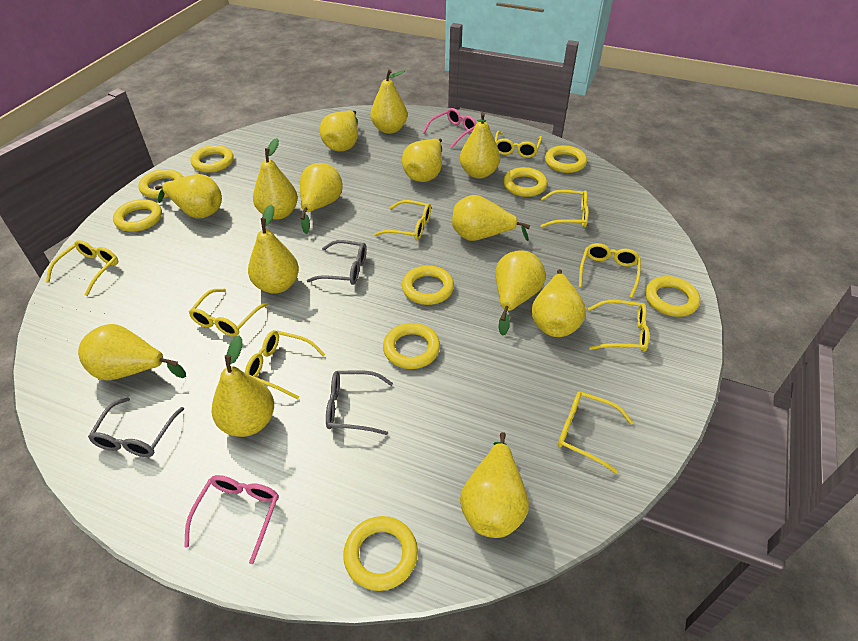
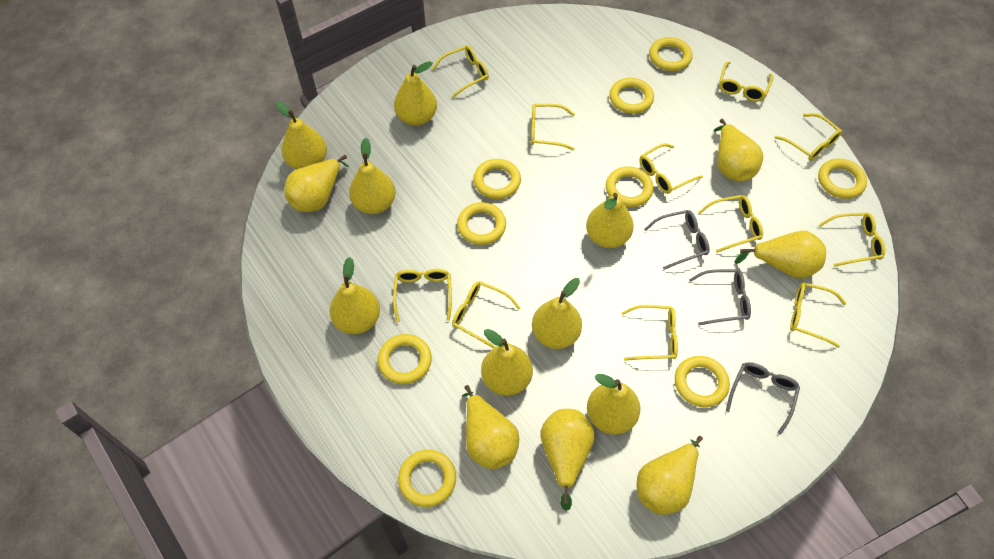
pink glasses: [184,475,279,564] [423,108,477,148] = 2 -> none = 0
yellow glasses: [46,240,118,296] [189,289,268,337] [245,330,325,399] [374,200,431,241] [495,131,542,158] [541,190,589,228] [558,391,634,474] [579,243,641,298] [588,300,649,352] = 9 -> [393,269,452,323] [432,45,489,98] [452,281,520,348] [531,104,575,150] [621,305,678,361] [639,143,703,194] [698,195,763,253] [719,61,773,102] [775,113,842,161] [790,282,846,348] [819,212,885,267] = 11

